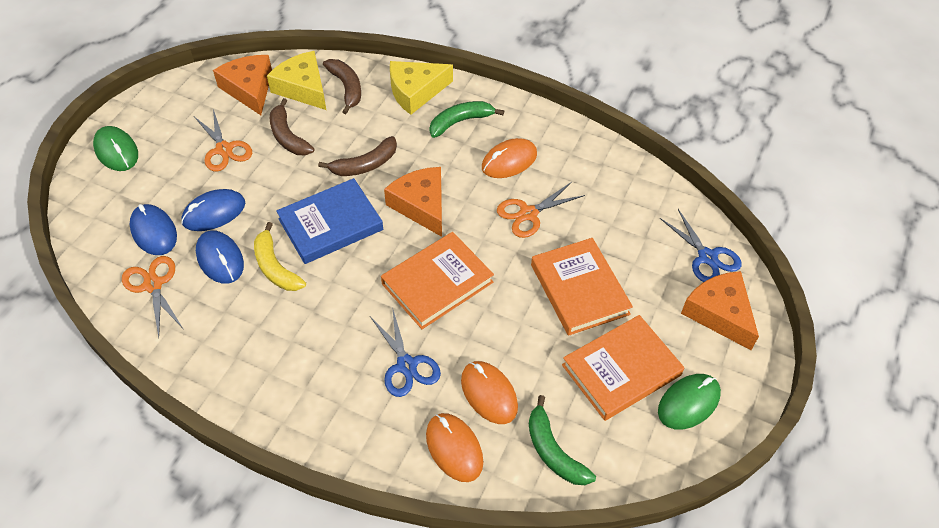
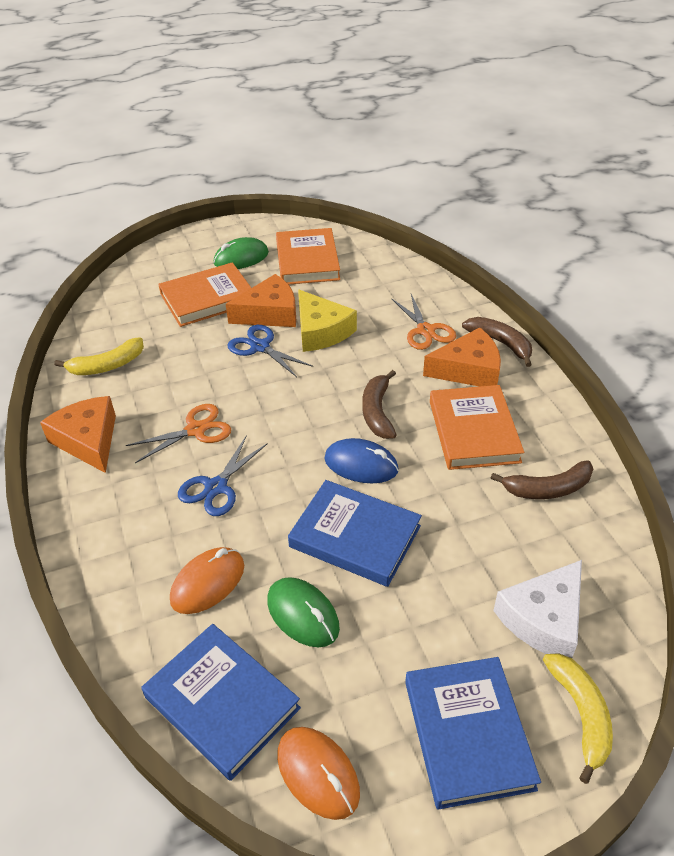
blue book: [276,178,383,264] = 1 -> [141,624,301,781] [288,480,422,587] [405,657,541,810] = 3
blue mouse: [129,204,177,255] [181,189,245,231] [196,230,244,284] = 3 -> [324,438,399,483] = 1
green banana: [430,101,504,138] [529,395,596,485] = 2 -> none = 0
orange mouse: [426,413,483,482] [461,361,518,424] [482,138,537,178] = 3 -> [170,547,244,614] [277,727,360,820] = 2
orange scissors: [122,256,183,337] [195,109,252,171] [497,182,585,238] = 3 -> [126,404,231,463] [391,294,456,350] = 2
white cheese: none = 0 -> [493,560,582,658] = 1
yellow banana: [254,222,306,291] = 1 -> [54,337,144,375] [543,653,613,784] = 2
yellow cheese: [267,51,326,110] [390,61,453,115] = 2 -> [298,289,357,352] = 1

